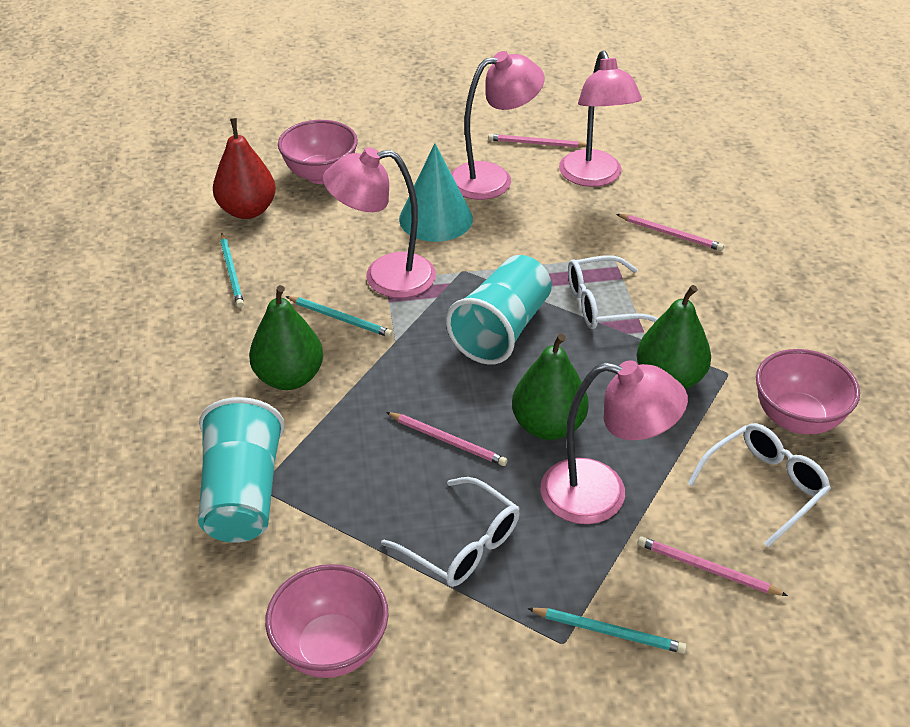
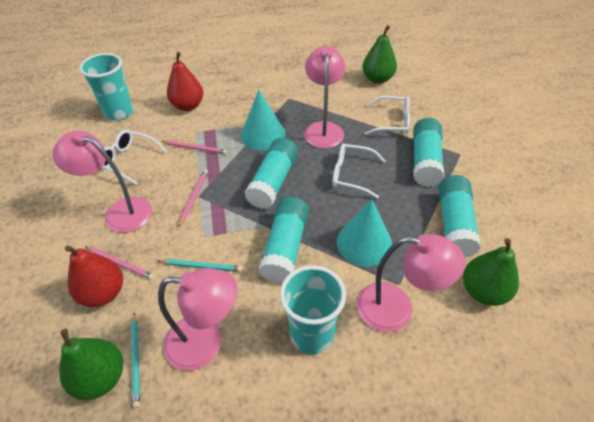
pink bowl: [265,564,389,678] [278,120,358,184] [756,349,860,434] = 3 -> none = 0
pink pencil: [386,412,507,466] [488,134,587,148] [616,214,724,251] [638,536,788,596] = 4 -> [85,246,154,280] [162,140,227,154] [178,169,208,228] = 3
red pear: [213,118,276,219] = 1 -> [65,245,123,307] [167,52,203,111] = 2
turquoise cone: [399,143,473,242] = 1 -> [241,90,286,150] [337,199,392,266] = 2
turquoise glue stick: none = 0 -> [244,138,298,209] [259,197,309,283] [413,118,444,187] [438,175,481,257] = 4
turquoise pencil: [220,233,244,308] [285,296,393,337] [527,608,687,654] = 3 -> [131,313,140,408] [158,259,242,272] = 2

